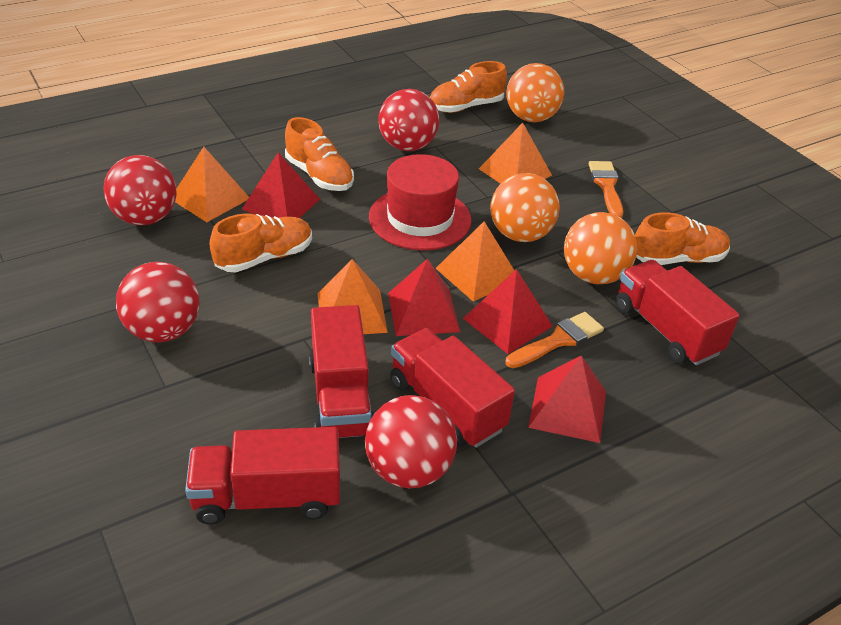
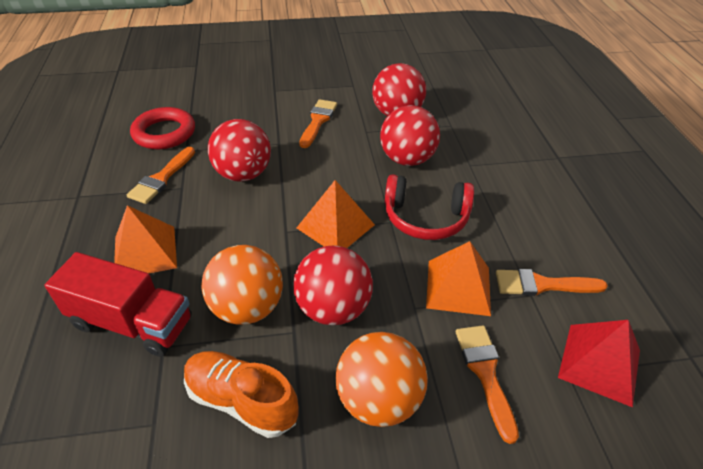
orange ball: [490,173,560,242] [506,63,564,122] [564,212,637,284] = 3 -> [201,245,283,325] [335,332,428,427] = 2
orange brush: [505,312,604,368] [589,161,623,218] = 2 -> [127,147,195,204] [299,99,337,148] [456,325,519,444] [496,269,608,296] = 4
orange pyramid: [175,147,249,222] [318,259,388,334] [436,221,515,302] [479,123,552,184] = 4 -> [114,205,177,273] [297,180,375,248] [426,241,491,316] = 3
orange shoe: [210,214,312,272] [285,117,354,191] [430,61,507,113] [635,212,730,265] = 4 -> [184,351,299,438] = 1
red hat: [369,154,472,250] = 1 -> none = 0
red headphones: none = 0 -> [385,174,474,240] = 1
red pyramid: [242,152,320,218] [388,259,460,336] [463,269,553,354] [528,355,606,443] = 4 -> [558,320,640,407] = 1
red ring: none = 0 -> [130,107,195,149] = 1
red truck: [185,427,340,525] [309,305,373,438] [390,328,515,448] [616,260,740,365] = 4 -> [45,252,191,357] = 1

